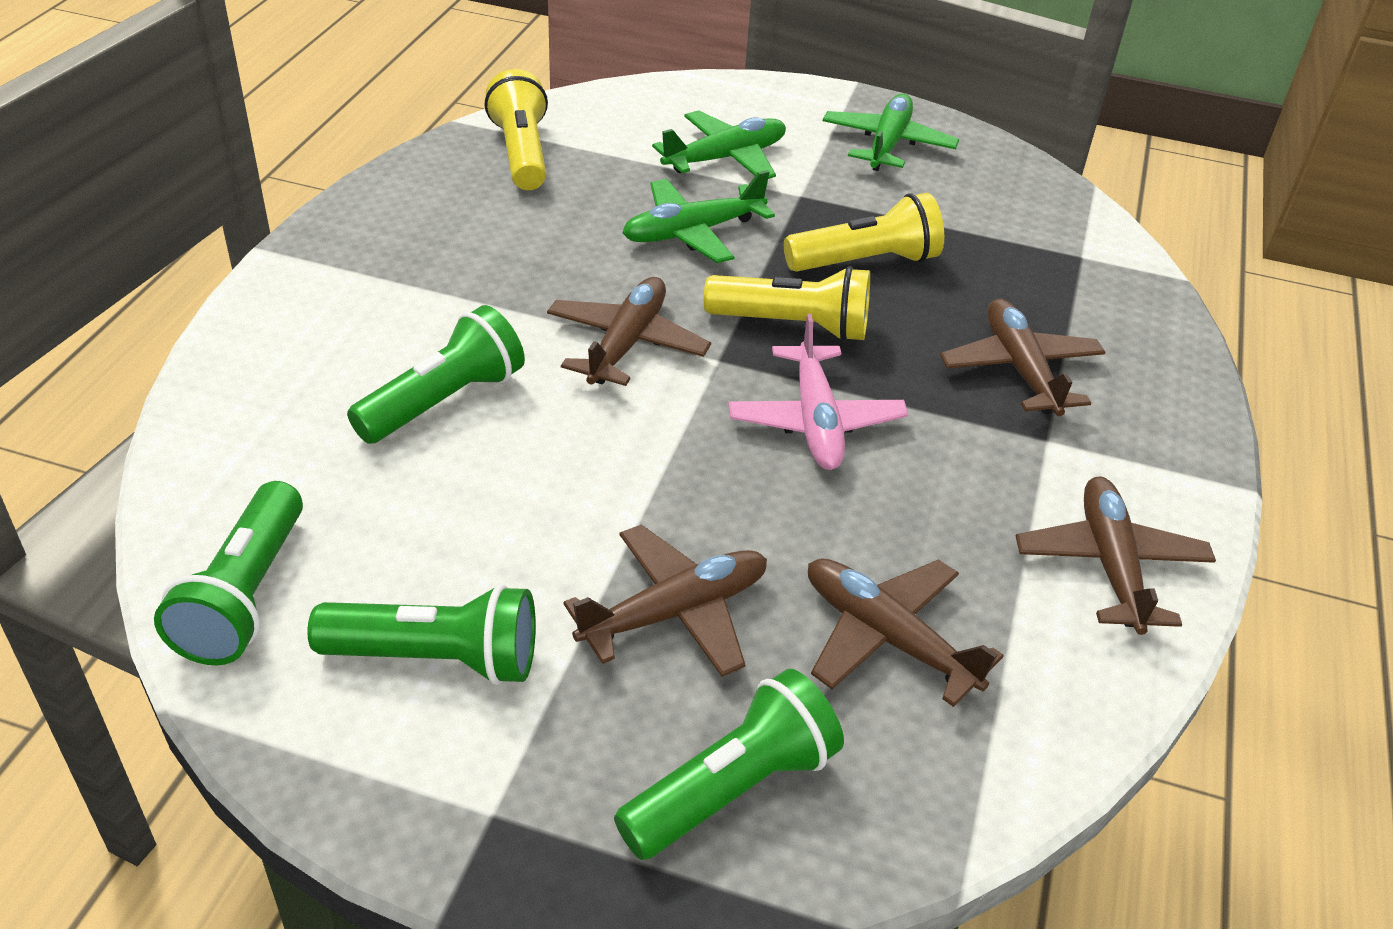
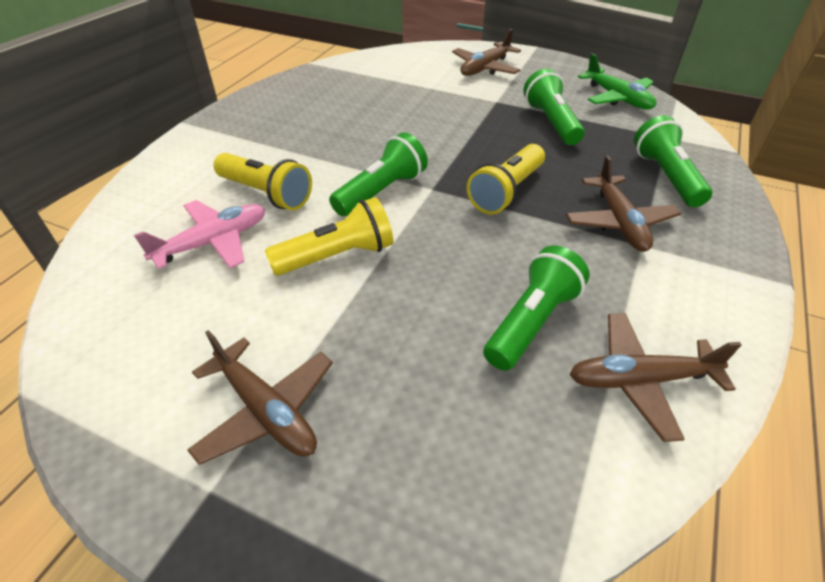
brown plane: [547,277,711,386] [564,524,767,677] [808,559,1004,707] [940,299,1106,416] [1016,476,1216,635] = 5 -> [187,330,333,465] [452,29,521,76] [566,155,681,252] [569,313,741,442] = 4
green plane: [622,170,775,263] [652,110,786,179] [823,94,959,171] = 3 -> [578,53,656,110] = 1

